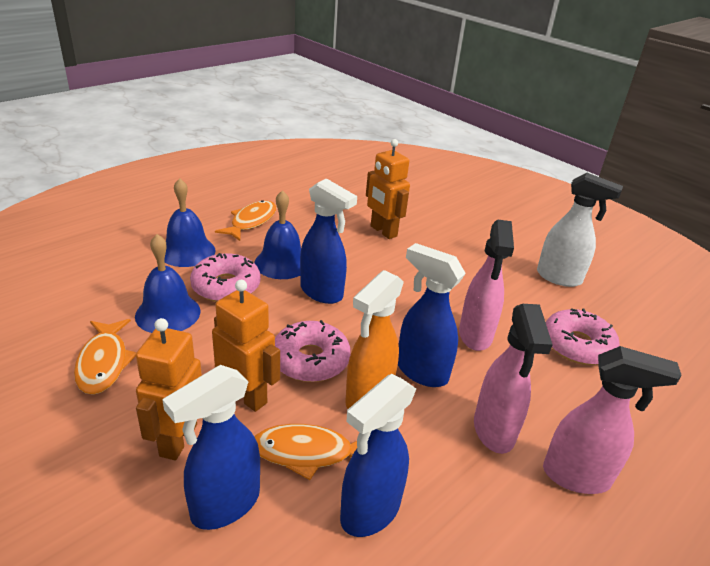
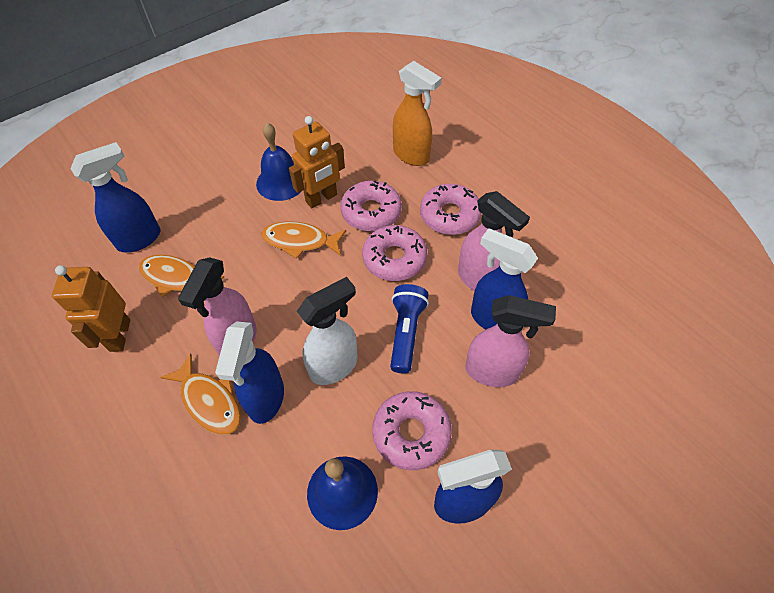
blue bell: [135,234,201,333] [165,178,215,267] [254,190,301,279] = 3 -> [256,123,302,201] [307,456,378,530] = 2
blue flashlight: none = 0 -> [390,284,429,374] = 1
orange robot: [136,318,202,460] [212,280,280,412] [366,139,410,239] = 3 -> [52,265,130,352] [289,116,345,208] = 2
pink donut: [190,253,261,302] [275,320,351,382] [546,308,620,365] = 3 -> [340,180,402,232] [362,225,427,281] [372,391,452,470] [420,184,482,235] = 4

